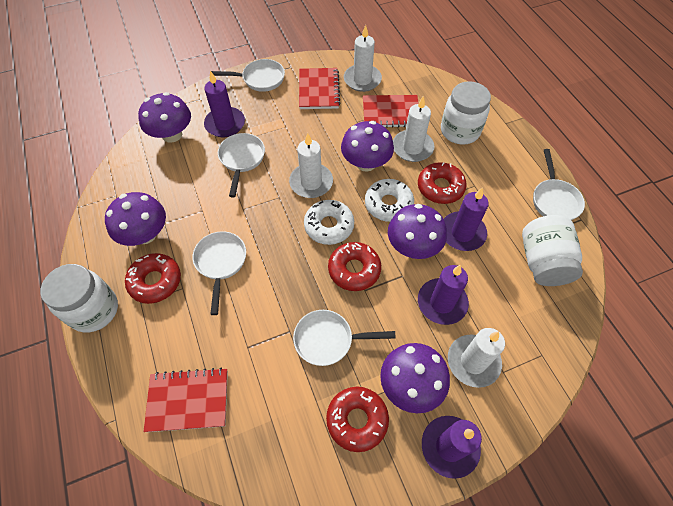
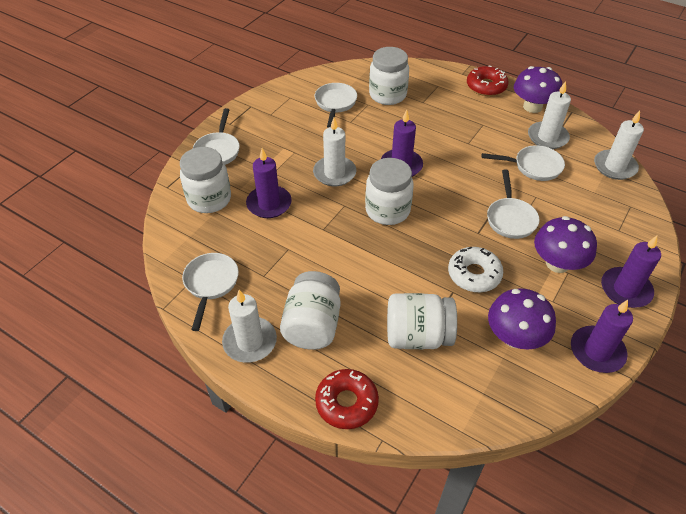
purple mushroom: [105,192,166,246] [138,92,191,143] [341,121,394,172] [380,343,450,413] [388,204,447,259] = 5 -> [488,288,556,350] [514,66,562,113] [534,216,597,273] = 3
red donut: [125,253,181,304] [326,387,389,452] [328,242,381,291] [418,162,467,204] = 4 -> [315,369,379,429] [467,65,509,96] = 2
red notebook: [144,368,228,432] [299,68,341,109] [363,95,418,128] = 3 -> none = 0
white donut: [304,200,354,245] [365,179,414,222] = 2 -> [448,247,503,292] = 1
white jar: [41,264,118,332] [441,81,491,145] [522,215,583,286] = 3 -> [180,147,231,213] [280,271,340,350] [365,158,414,225] [369,47,409,105] [387,293,457,349] = 5

